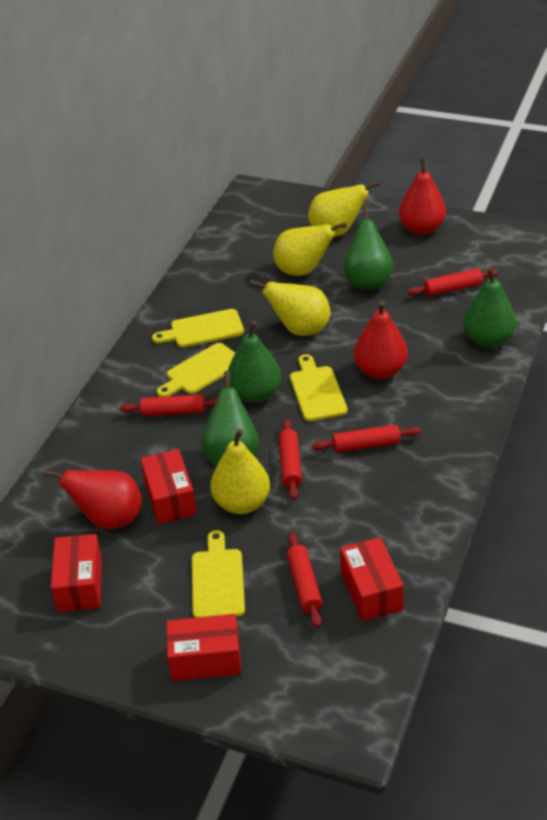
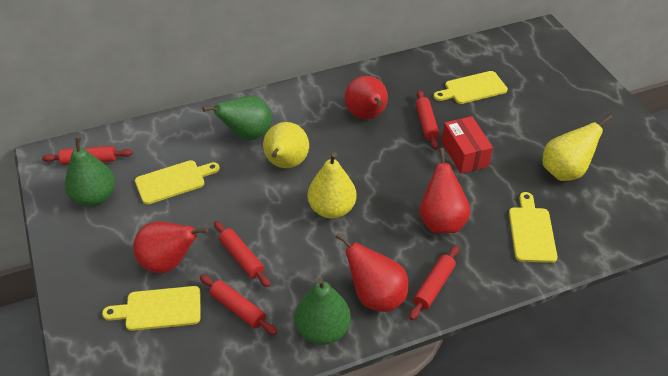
green pear: [201,371,259,467] [228,321,281,403] [344,206,393,290] [463,267,516,348] = 4 -> [65,136,115,207] [202,96,272,140] [295,277,351,345] = 3
red box: [51,534,102,612] [141,449,197,524] [166,614,241,681] [340,537,404,621] = 4 -> [442,116,493,174] = 1
red pear: [43,470,142,529] [354,300,408,379] [399,158,446,235] = 3 -> [133,222,208,273] [336,233,408,312] [345,76,388,119] [420,148,470,233] = 4
yellow pear: [210,429,270,514] [250,280,331,336] [273,222,347,276] [308,181,380,237] = 4 -> [263,122,309,168] [308,152,356,219] [542,115,612,181] = 3

